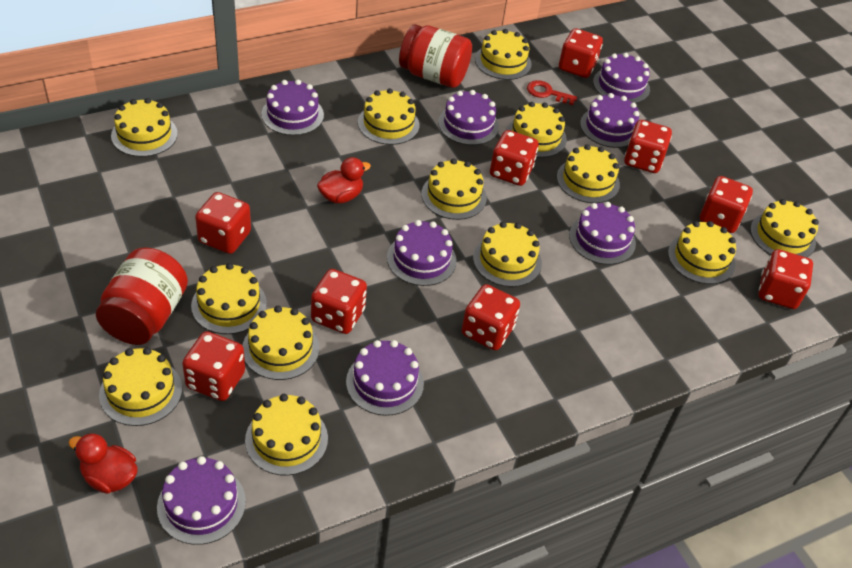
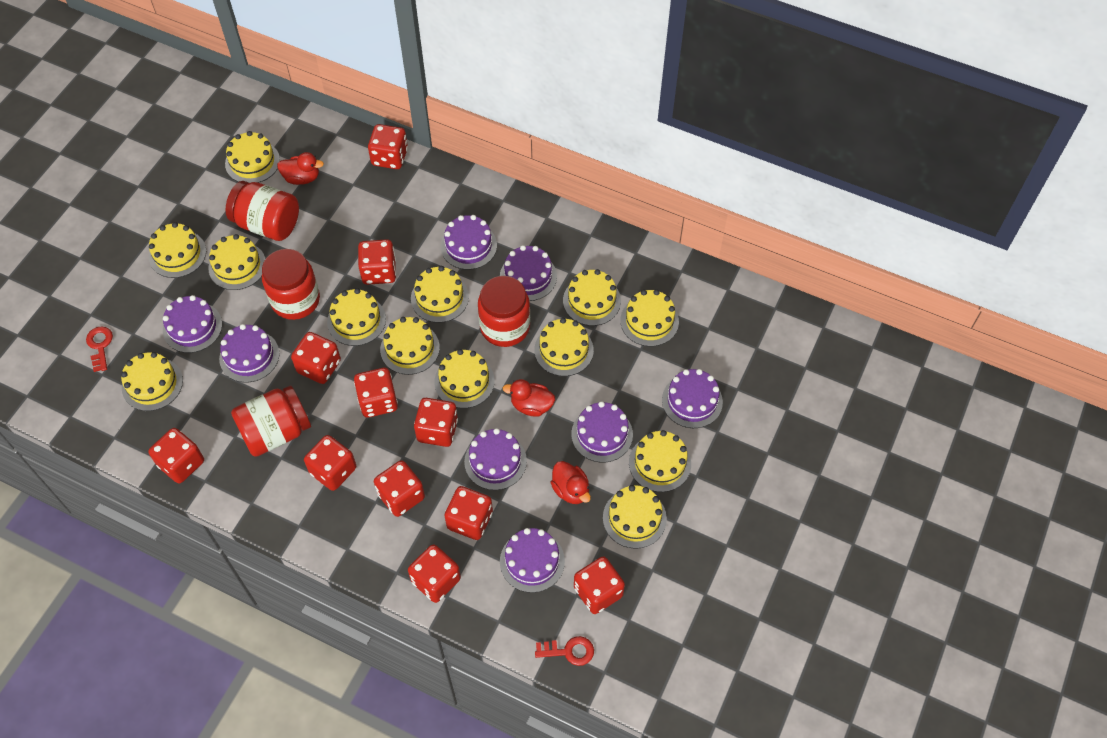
red dice: [182,331,245,401] [195,192,251,254] [311,269,367,334] [462,284,520,350] [490,130,539,186] [559,28,603,78] [624,120,672,173] [700,176,753,233] [758,249,813,309] = 9 -> [148,428,204,483] [291,332,341,384] [304,435,356,491] [354,368,398,418] [358,239,396,285] [368,124,408,169] [374,460,425,517] [408,544,461,603] [414,398,458,447] [445,486,493,540] [574,556,625,614] = 11
red duck: [69,433,137,494] [317,157,371,204] = 2 -> [277,152,324,185] [503,379,555,417] [550,461,591,504] = 3
red jar: [96,248,188,345] [399,24,472,88] = 2 -> [226,181,299,241] [231,386,311,457] [262,249,320,320] [478,276,530,347] = 4
red key: [527,80,577,105] = 1 -> [86,326,113,372] [535,636,594,666] = 2

